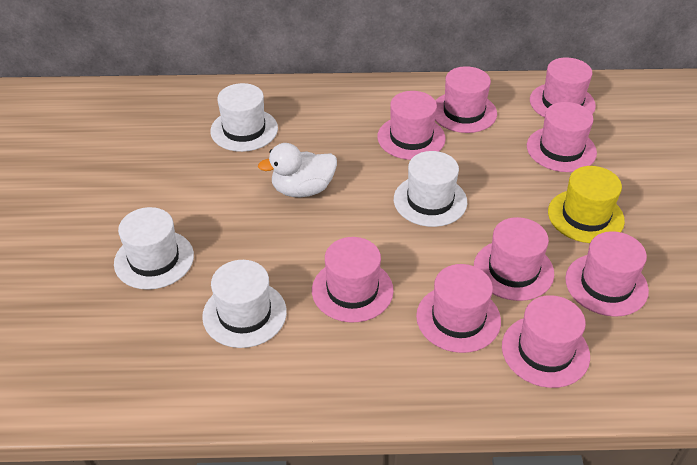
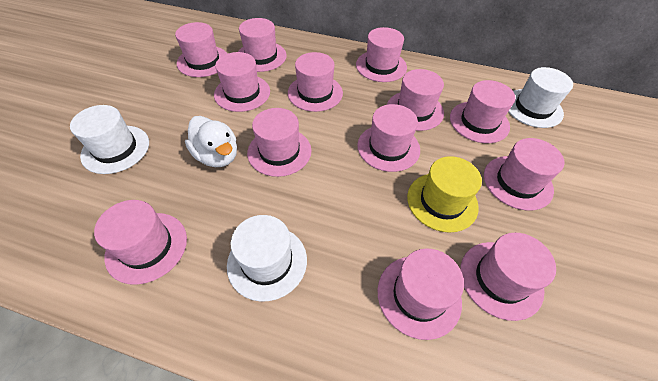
pink hat: [312,237,394,322] [377,91,446,160] [416,264,501,353] [435,66,497,133] [474,217,554,301] [502,295,590,388] [527,102,597,172] [530,57,596,118] [565,231,649,317] = 9 -> [94,200,187,285] [175,22,227,77] [214,52,270,112] [238,18,287,72] [247,108,311,177] [288,52,343,112] [356,27,407,82] [357,104,420,172] [377,249,464,340] [387,69,444,131] [450,80,515,143] [460,233,556,321] [484,138,565,211] = 13
white hat: [114,207,194,290] [202,260,287,348] [210,83,278,152] [394,151,467,227] = 4 -> [70,105,149,174] [227,215,307,302] [508,67,573,128] = 3

